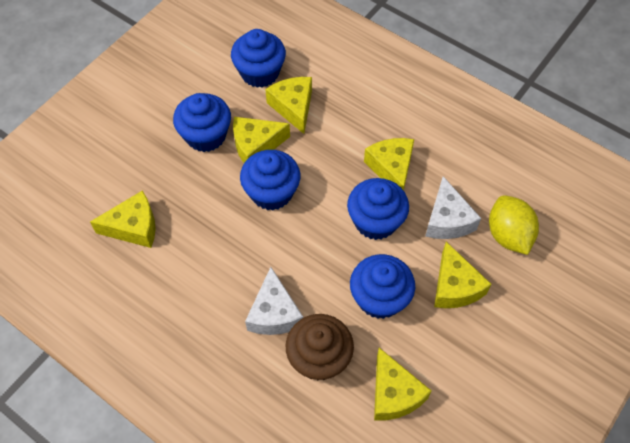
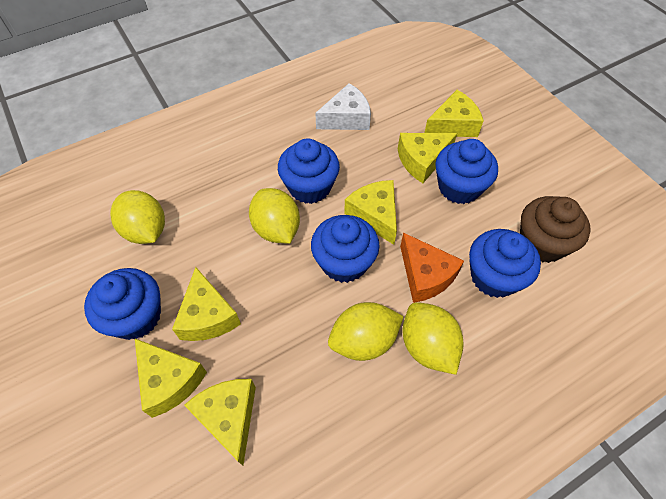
orange cheese: none = 0 -> [400,233,464,303] = 1
white cheese: [245,267,303,335] [425,176,481,239] = 2 -> [315,83,371,130] = 1
yellow lemon: [489,195,539,255] = 1 -> [110,190,165,244] [249,188,300,243] [328,302,404,361] [402,302,464,375] = 4

